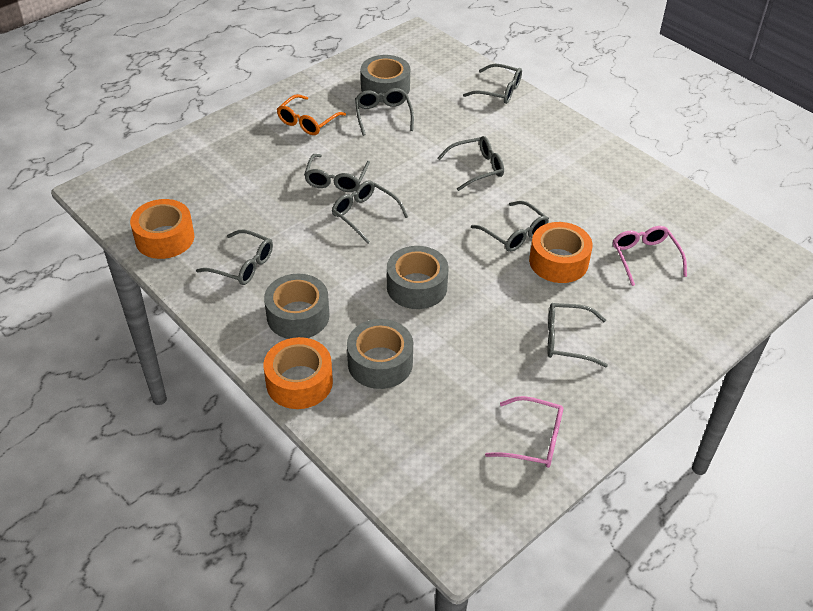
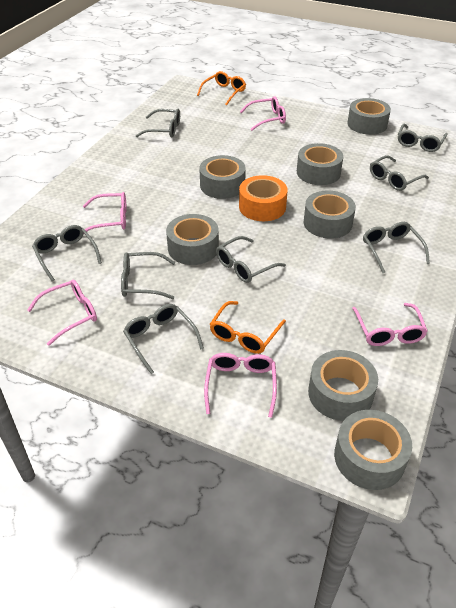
grey tape: [264,274,330,339] [347,319,413,389] [360,55,410,103] [387,246,449,309] = 4 -> [166,214,219,265] [199,155,246,199] [297,143,343,185] [304,191,356,239] [308,350,378,421] [334,410,412,490] [347,98,391,135] = 7
orange glasses: [277,94,346,135] = 1 -> [197,71,246,105] [210,301,286,354] = 2
orange tape: [130,199,194,259] [263,337,333,409] [529,222,593,283] = 3 -> [239,175,288,221] = 1
pink glasses: [485,396,563,468] [613,226,687,286] = 2 -> [27,280,97,346] [83,192,127,232] [204,353,277,418] [240,96,286,131] [352,303,428,346] = 5

